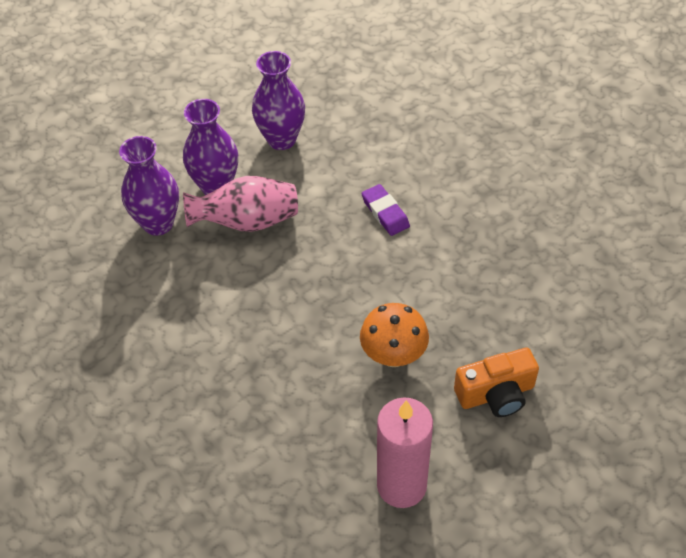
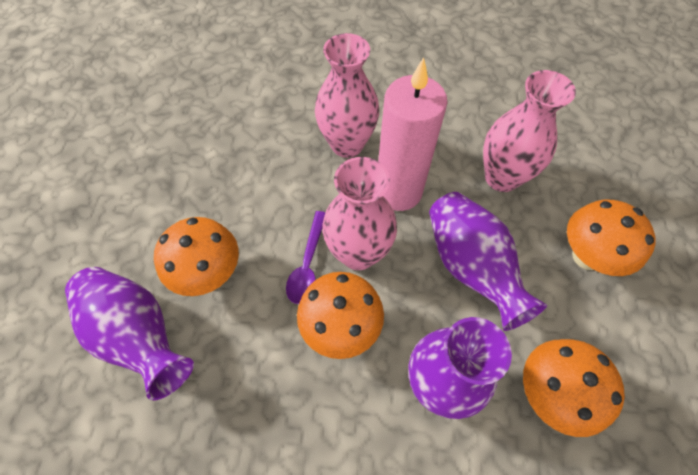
orange camera: [454,348,539,417] = 1 -> none = 0
orange mushroom: [360,303,429,367] = 1 -> [154,217,239,296] [297,272,384,359] [523,339,625,437] [567,199,656,276] = 4
pink vase: [183,176,298,232] = 1 -> [315,33,379,158] [322,157,397,270] [483,70,576,192] = 3
purple eraser: [361,184,410,236] = 1 -> none = 0
purple spoon: none = 0 -> [286,211,325,304] = 1

